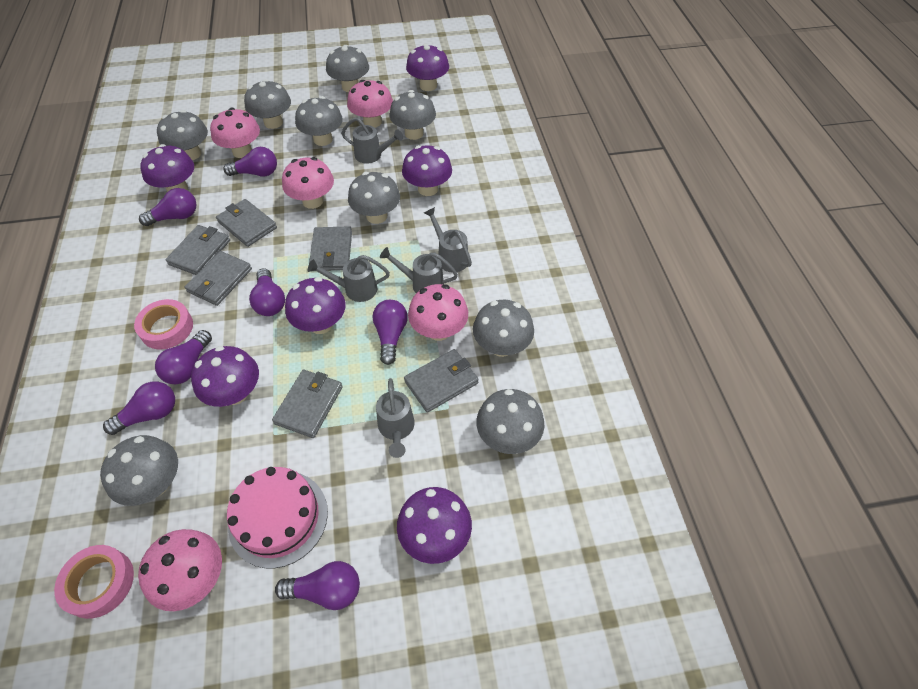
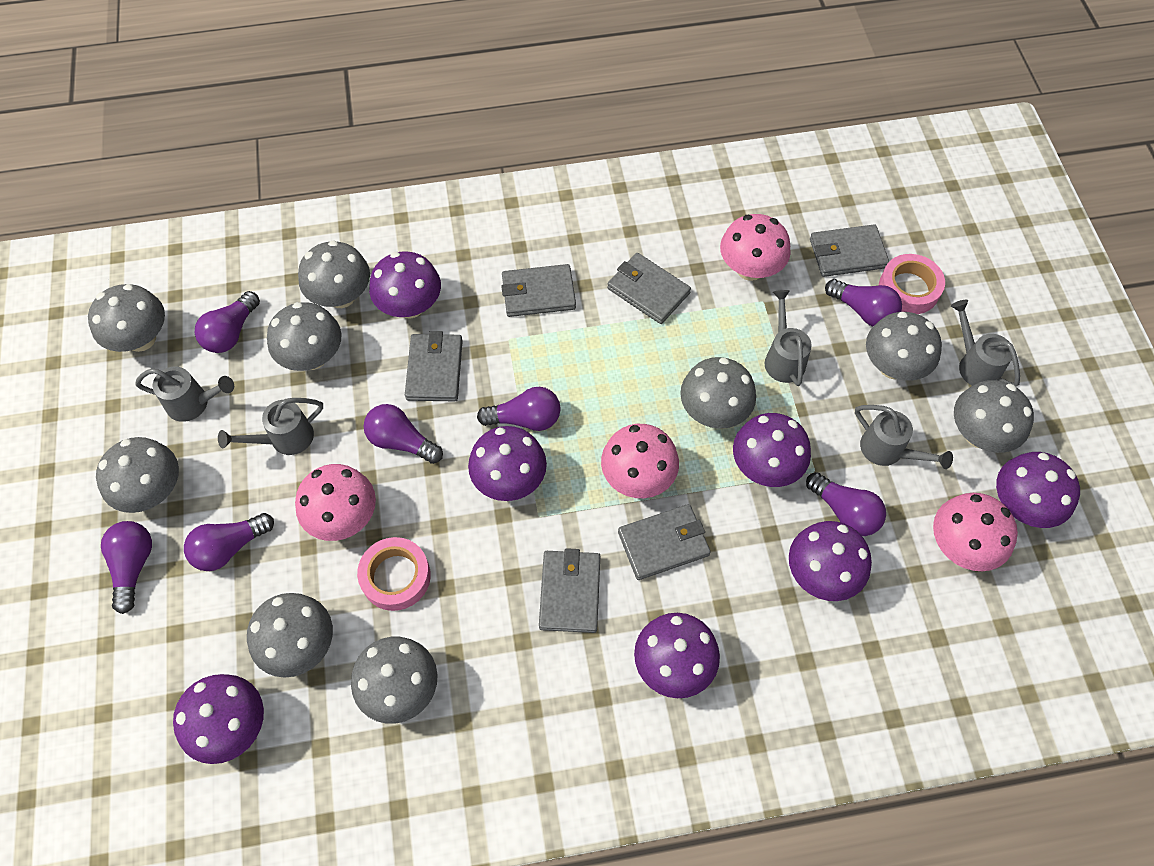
pink cake: [227,467,328,568] = 1 -> none = 0
pink mushroom: [138,529,222,611] [210,107,260,158] [282,157,334,209] [347,80,393,128] [408,284,468,341] = 5 -> [295,464,376,541] [601,424,679,498] [720,214,791,281] [933,493,1018,571] = 4
purple mushroom: [140,144,194,192] [191,346,259,407] [285,277,346,334] [397,487,472,564] [402,145,452,196] [406,44,449,91] = 6 -> [173,674,264,764] [369,251,441,319] [468,426,547,501] [634,613,720,698] [733,413,811,487] [789,521,872,601] [996,452,1080,528] = 7

